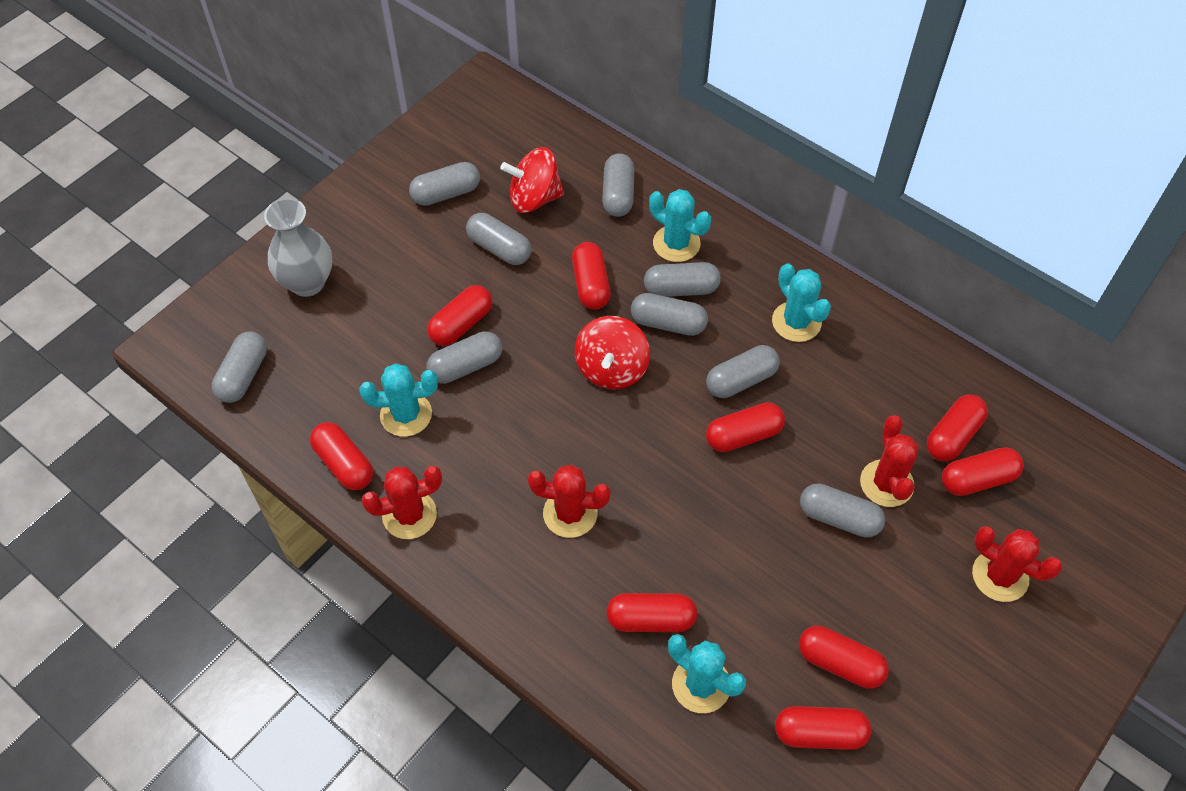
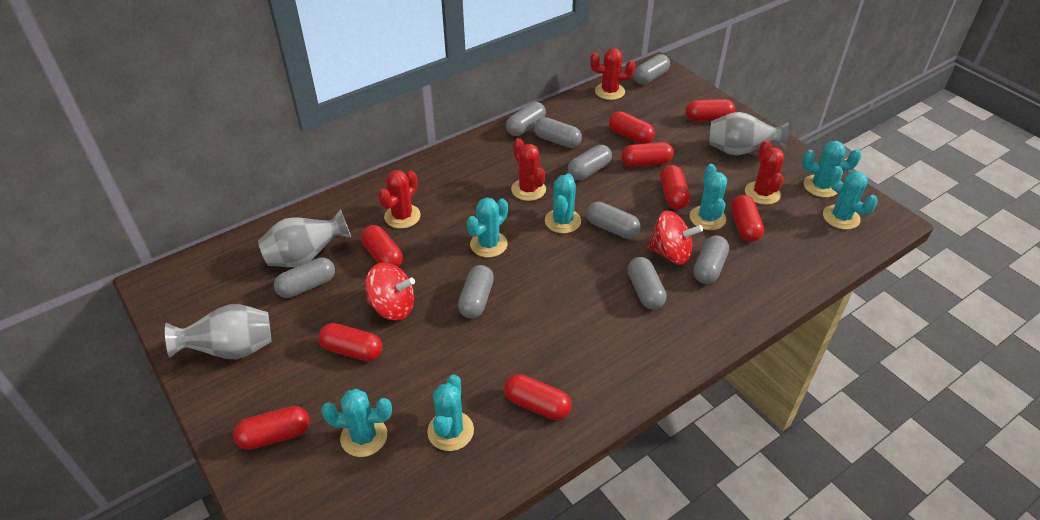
grey vase: [264,198,332,297] = 1 -> [165,304,271,359] [258,209,351,267] [710,112,789,156] = 3
turquoise cactus: [360,363,438,437] [649,189,711,262] [668,634,746,713] [772,263,831,342] = 4 -> [321,389,392,457] [427,375,474,451] [466,197,508,257] [545,173,581,234] [690,164,727,230] [802,141,861,198] [823,166,878,230] = 7

